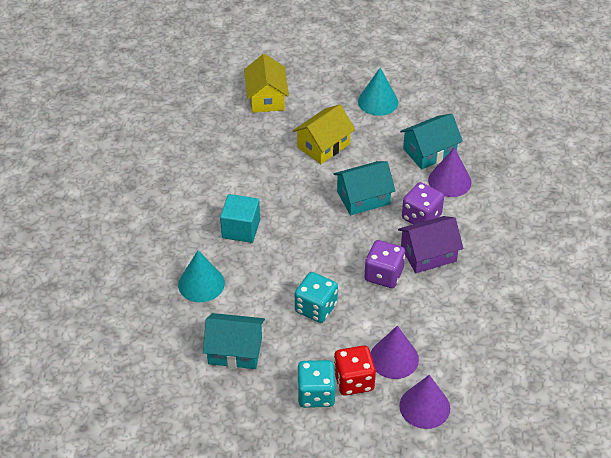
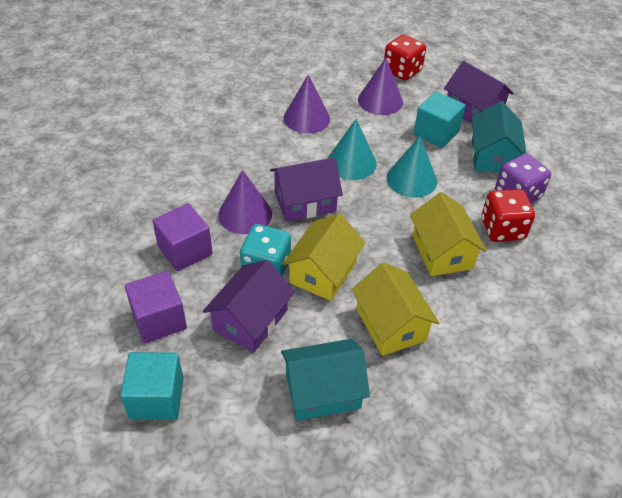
purple cube: none = 0 -> [125,271,187,344] [152,203,213,272] = 2
purple dice: [364,240,405,288] [402,182,444,224] = 2 -> [495,153,551,203] = 1
purple house: [398,216,463,273] = 1 -> [203,260,295,353] [270,158,343,222] [444,61,514,124] = 3
red dice: [334,345,376,396] = 1 -> [384,34,426,81] [481,189,535,242] = 2
turquoise cube: [220,194,260,243] = 1 -> [120,352,184,420] [414,91,466,148] = 2
turquoise dice: [295,272,338,323] [297,360,335,408] = 2 -> [240,224,291,276] = 1
turquoise house: [203,313,265,369] [334,161,396,215] [400,114,463,169] = 3 -> [281,339,370,421] [472,101,526,173] = 2
yellow house: [244,54,289,113] [293,104,355,164] = 2 -> [283,213,365,301] [352,262,439,356] [410,192,487,276] = 3

